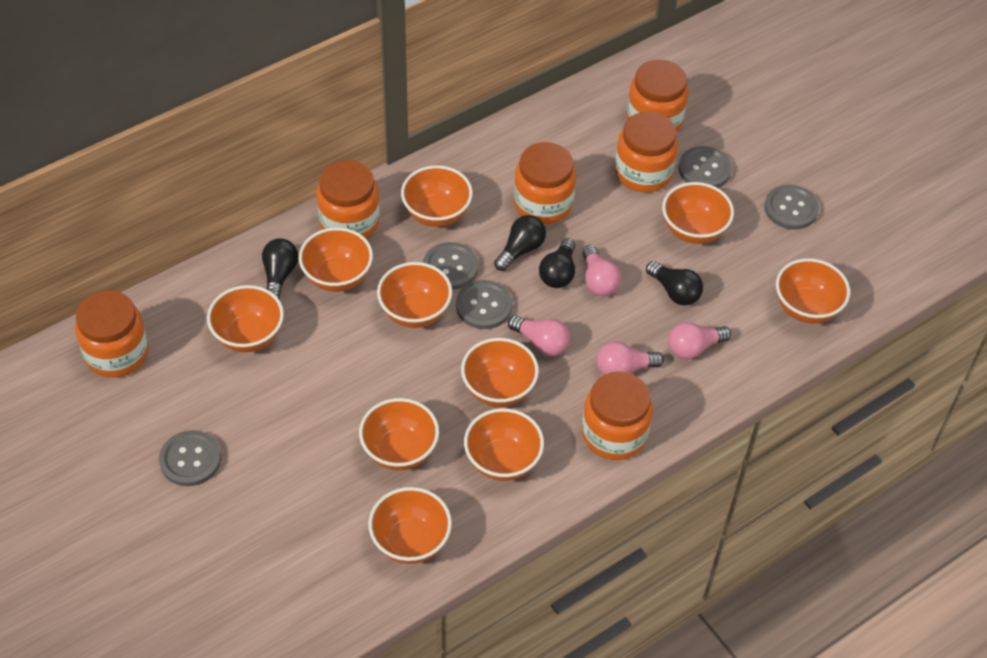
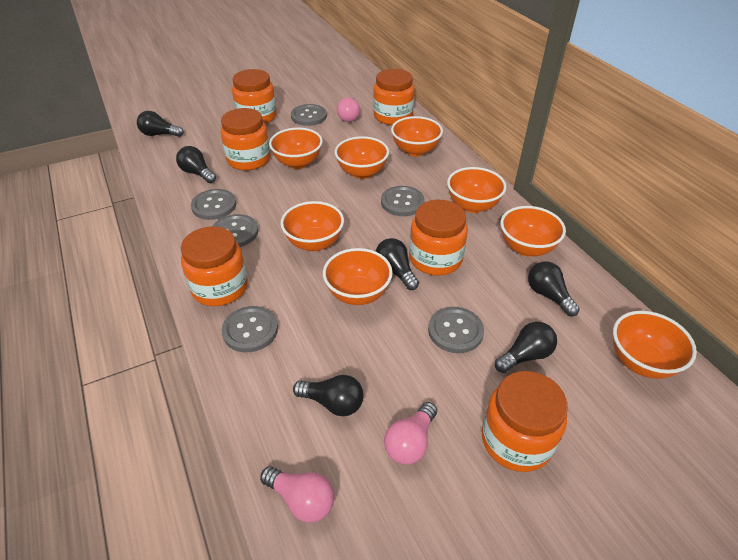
black light bulb: [262,238,298,299] [494,215,546,271] [539,238,576,288] [646,261,703,306] = 4 -> [137,111,184,137] [176,146,216,183] [293,375,363,416] [376,238,419,290] [495,322,557,373] [528,261,580,316] = 6
grey button: [159,430,221,486] [423,242,478,290] [456,280,512,329] [679,146,732,188] [764,185,819,229] = 5 -> [191,189,236,220] [213,214,258,247] [222,306,278,352] [291,104,327,126] [381,186,425,216] [428,307,484,353] = 6
orange bowl: [207,285,284,352] [299,227,373,292] [359,398,439,470] [368,487,452,564] [377,262,452,328] [401,165,473,227] [461,338,539,407] [464,408,544,481] [662,182,734,244] [776,258,850,324] = 10 -> [269,128,323,169] [280,201,344,251] [323,248,393,305] [335,136,389,179] [391,116,443,156] [447,167,506,213] [500,206,566,257] [613,311,697,379] = 8
pink light bulb: [508,315,570,356] [582,245,621,296] [597,341,664,375] [668,322,731,360] = 4 -> [260,466,334,523] [337,98,360,122] [384,402,437,465] = 3

